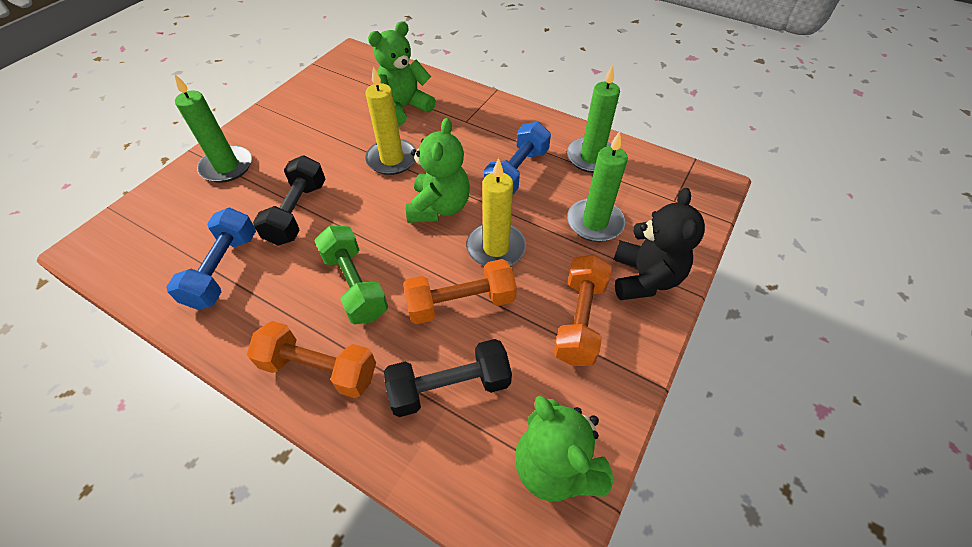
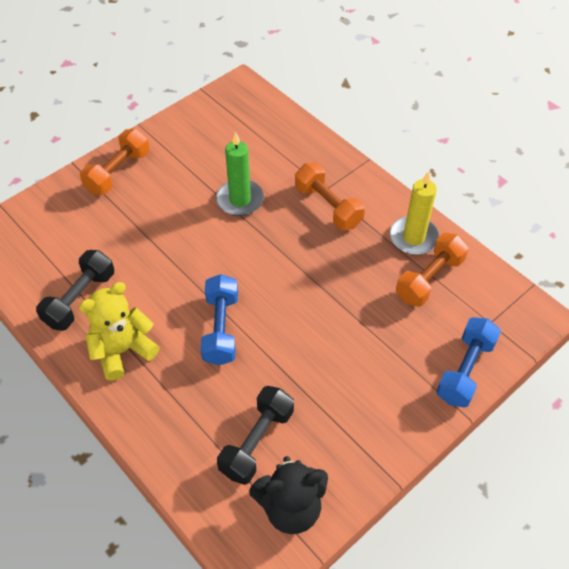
green candle: [174,73,252,183] [567,65,620,173] [567,131,628,242] = 3 -> [216,132,264,216] = 1
green dumbbell: [314,226,388,324] = 1 -> none = 0
green teddy bear: [368,21,436,126] [406,118,470,223] [515,396,614,502] = 3 -> none = 0
yellow candle: [365,66,416,175] [466,158,526,266] = 2 -> [390,171,440,255] = 1
yellow teddy bear: none = 0 -> [79,282,159,381] = 1

